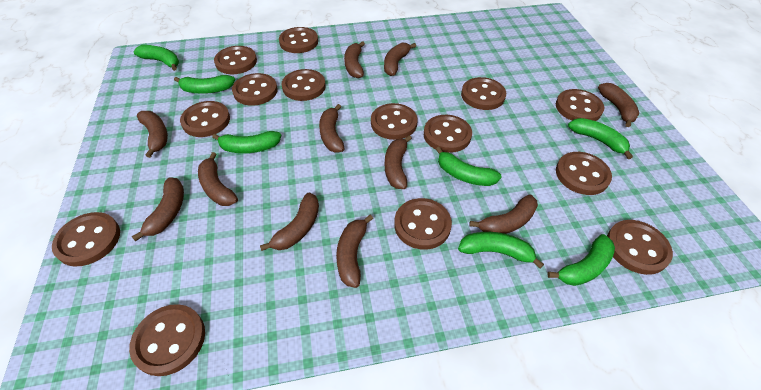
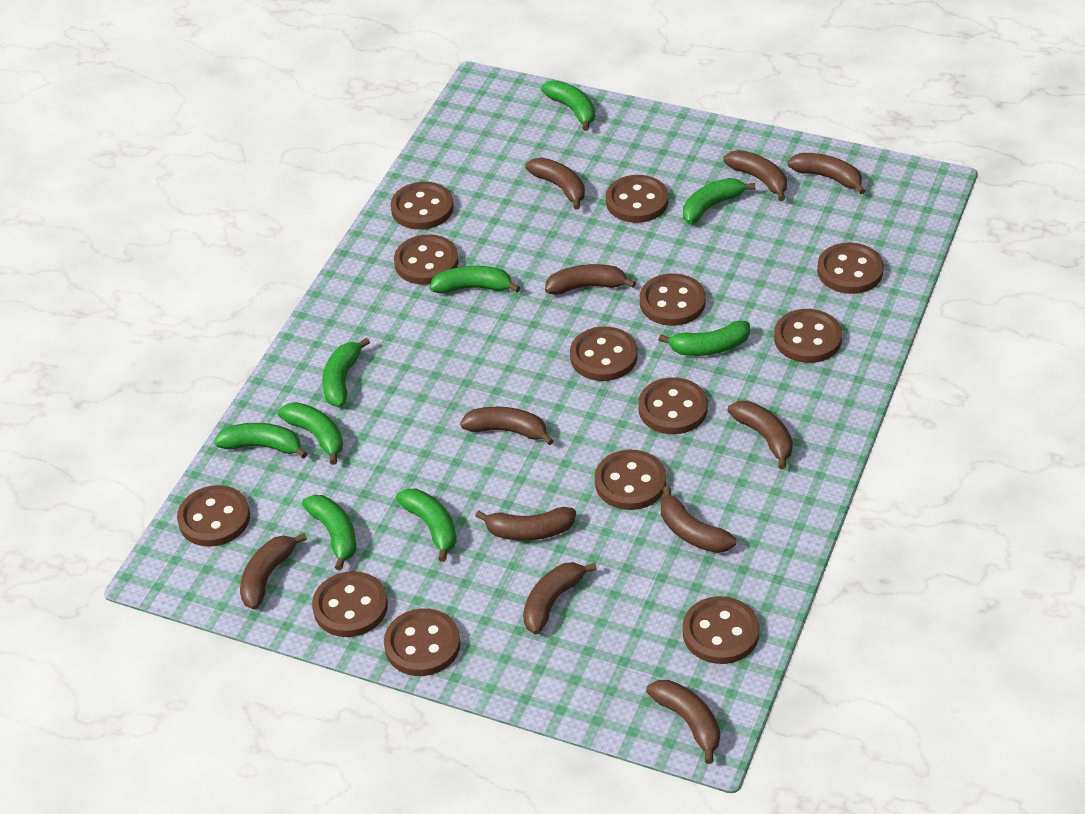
brown button: [52,212,120,267] [129,304,205,376] [180,101,230,137] [214,46,257,74] [232,73,278,106] [279,27,318,53] [281,69,326,101] [371,103,418,140] [394,198,452,250] [424,115,472,153] [461,77,506,110] [556,89,604,121] [556,152,612,195] [607,220,673,275] = 14 -> [177,485,250,547] [312,571,388,637] [384,608,461,676] [391,182,454,230] [394,234,459,285] [570,326,638,381] [595,450,666,510] [606,175,668,223] [638,377,708,434] [640,273,706,326] [683,596,759,664] [774,309,842,363] [817,242,884,294] = 13
green banana: [134,45,179,71] [174,75,235,94] [212,131,281,153] [436,147,502,186] [458,232,544,269] [547,234,615,286] [568,118,633,159] = 7 -> [214,423,308,459] [278,402,343,465] [302,495,356,570] [322,338,370,407] [396,489,457,562] [430,266,520,294] [541,80,595,131] [659,320,750,356] [683,178,755,224] = 9

